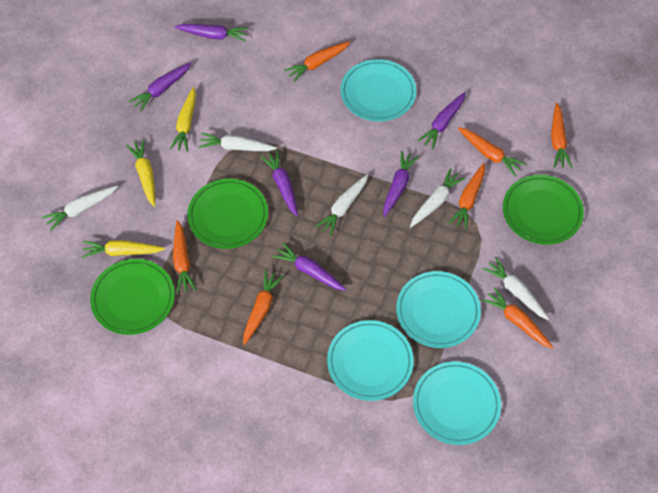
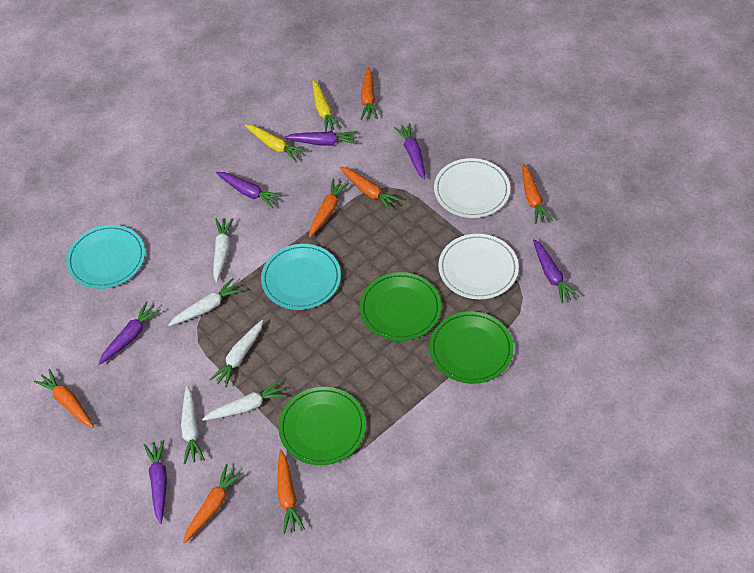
turquoise plate: [327,320,414,401] [341,59,416,121] [396,271,481,348] [413,361,501,445] = 4 -> [66,225,145,289] [261,244,341,310] = 2
white plate: none = 0 -> [434,158,510,218] [438,234,519,299] = 2
yellow carrot: [82,240,165,258] [126,140,155,207] [170,87,196,151] = 3 -> [245,124,307,162] [312,80,342,132] = 2

